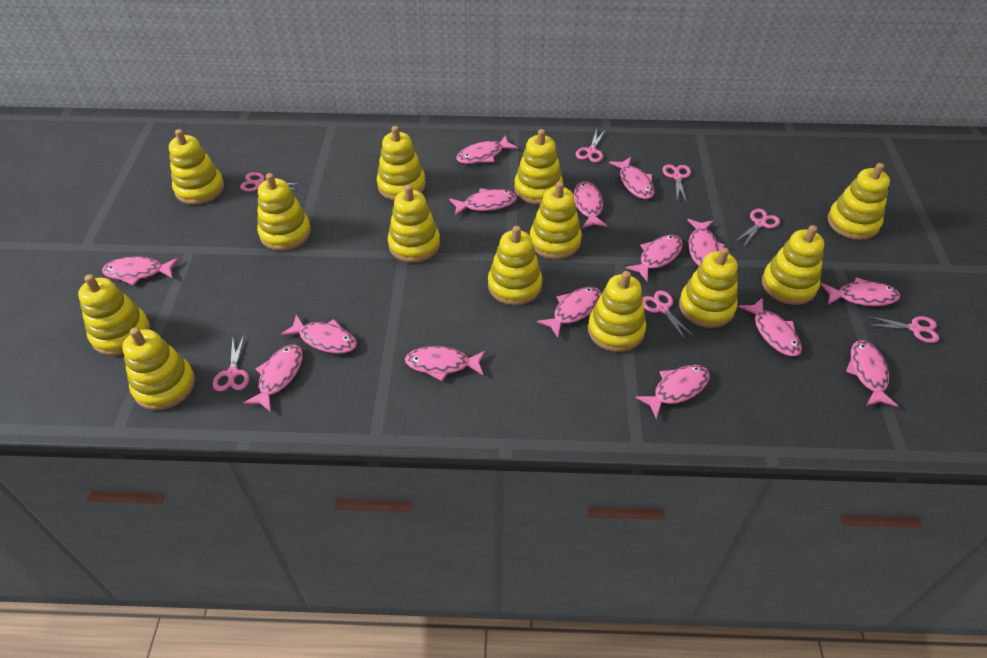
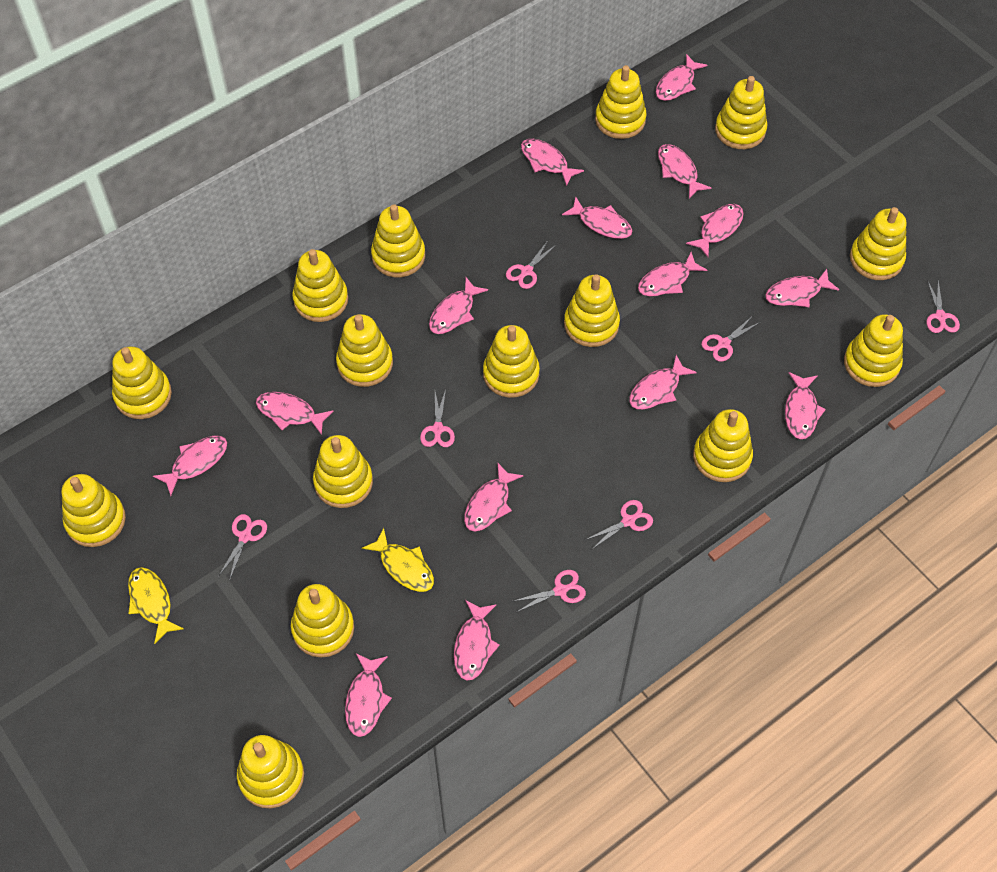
yellow fish: none = 0 -> [128,567,184,644] [362,528,434,592] = 2
yellow stacking toy: [78,274,150,356] [122,328,195,410] [169,129,224,205] [257,173,311,251] [377,126,426,200] [388,185,440,263] [488,226,542,305] [514,129,563,205] [530,181,582,259] [588,271,646,352] [679,247,738,328] [762,225,824,305] [828,163,890,240] = 13 -> [61,474,126,547] [112,346,172,419] [237,735,304,808] [291,584,354,658] [292,249,348,322] [313,435,373,508] [336,314,393,387] [371,204,425,277] [483,325,540,398] [564,274,620,347] [595,65,647,139] [693,409,753,482] [715,76,767,149] [844,314,903,387] [850,207,906,280] = 15

